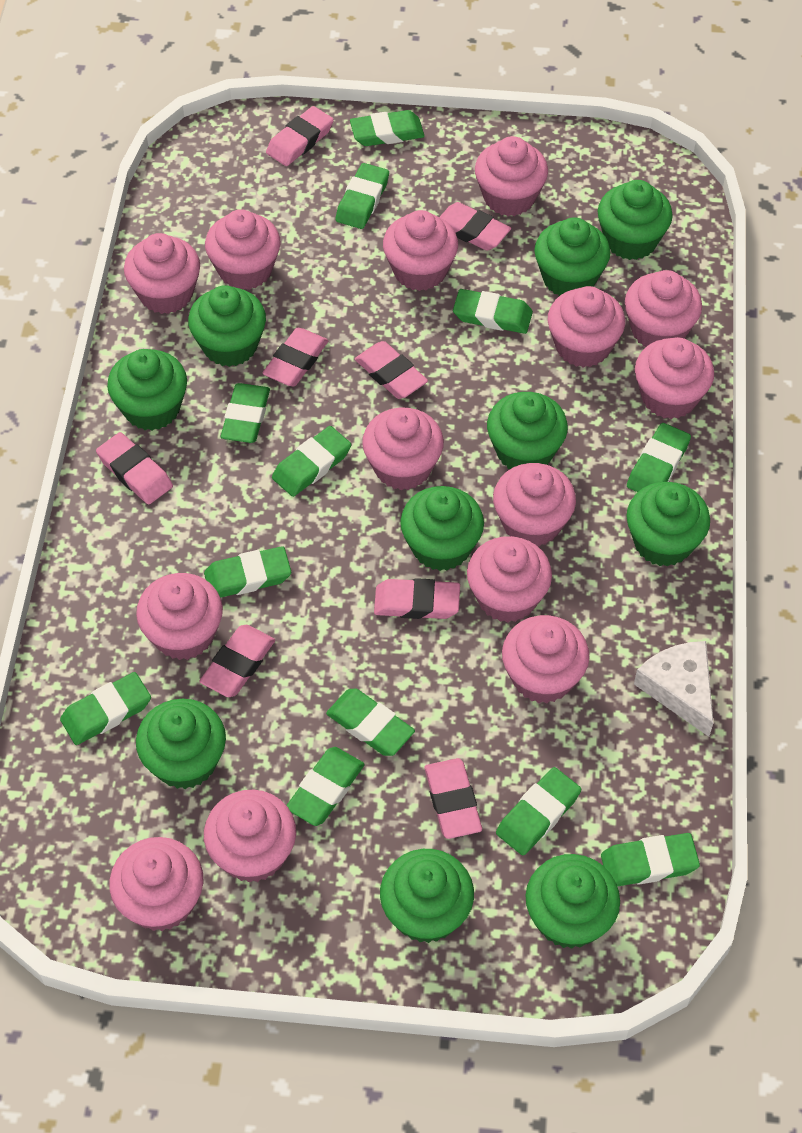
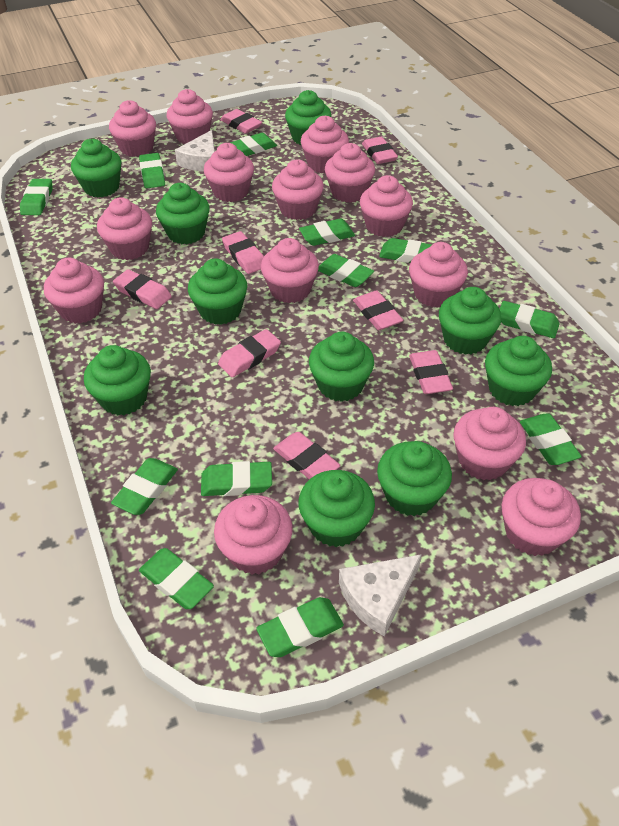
white cheese: [634,641,714,737] = 1 -> [175,130,215,172] [339,554,422,636] = 2

